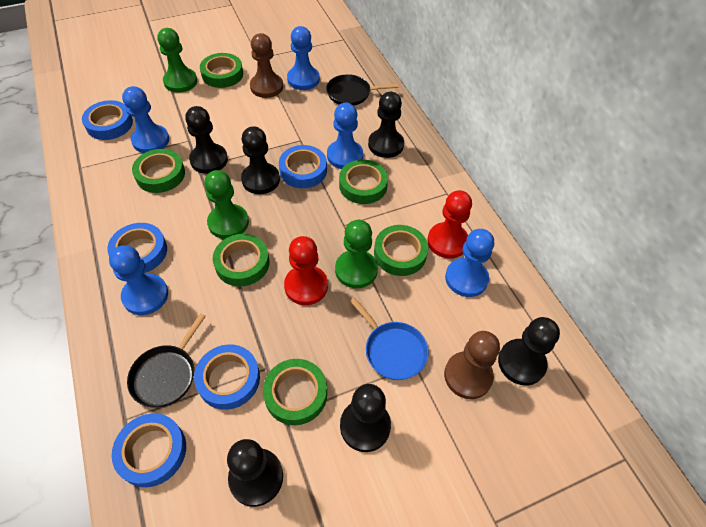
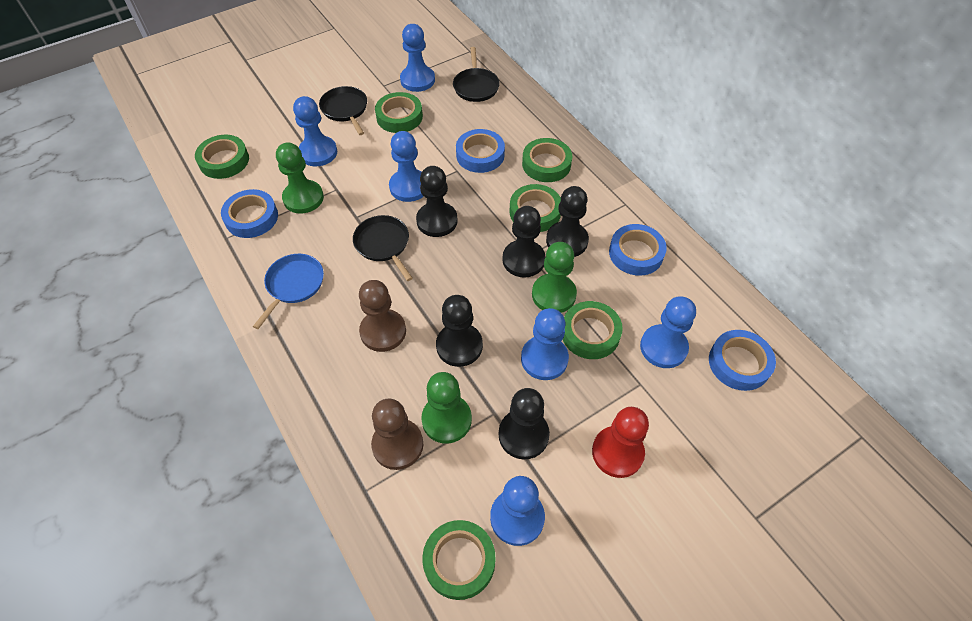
black pan: [127,313,206,407] [326,74,399,106] = 2 -> [319,86,367,135] [353,215,413,281] [453,47,500,102] = 3
black pawn: [185,106,228,174] [227,439,283,507] [241,126,280,194] [340,384,391,452] [368,92,404,158] [498,317,560,385] = 6 -> [416,166,458,237] [436,295,483,367] [499,388,550,459] [502,206,546,278] [546,186,589,257] = 5
blue pawn: [109,245,168,315] [122,86,169,153] [287,26,320,90] [327,103,363,169] [445,229,494,297] = 5 -> [293,96,337,166] [389,131,424,202] [400,24,435,92] [490,476,545,546] [521,308,569,380] [640,296,696,368] = 6
blue tape: [82,100,133,140] [108,223,167,273] [112,413,186,487] [194,344,260,410] [279,145,327,188] = 5 -> [221,189,278,238] [456,129,505,173] [609,224,667,276] [709,330,776,391] = 4
red pawn: [284,236,328,305] [427,190,472,259] = 2 -> [592,407,649,478] = 1

